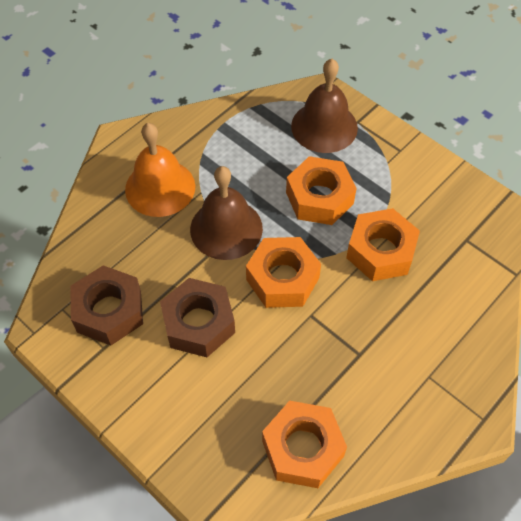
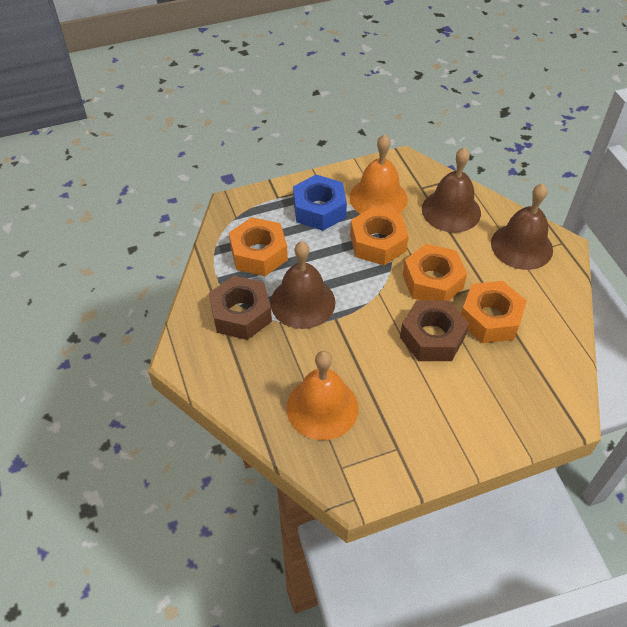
blue nut: none = 0 -> [293,175,347,231] = 1
brown bell: [190,166,263,260] [291,59,358,153] = 2 -> [270,241,335,329] [422,147,481,233] [491,184,553,270] = 3
orange bell: [125,123,195,217] = 1 -> [287,351,358,440] [350,134,408,214] = 2

